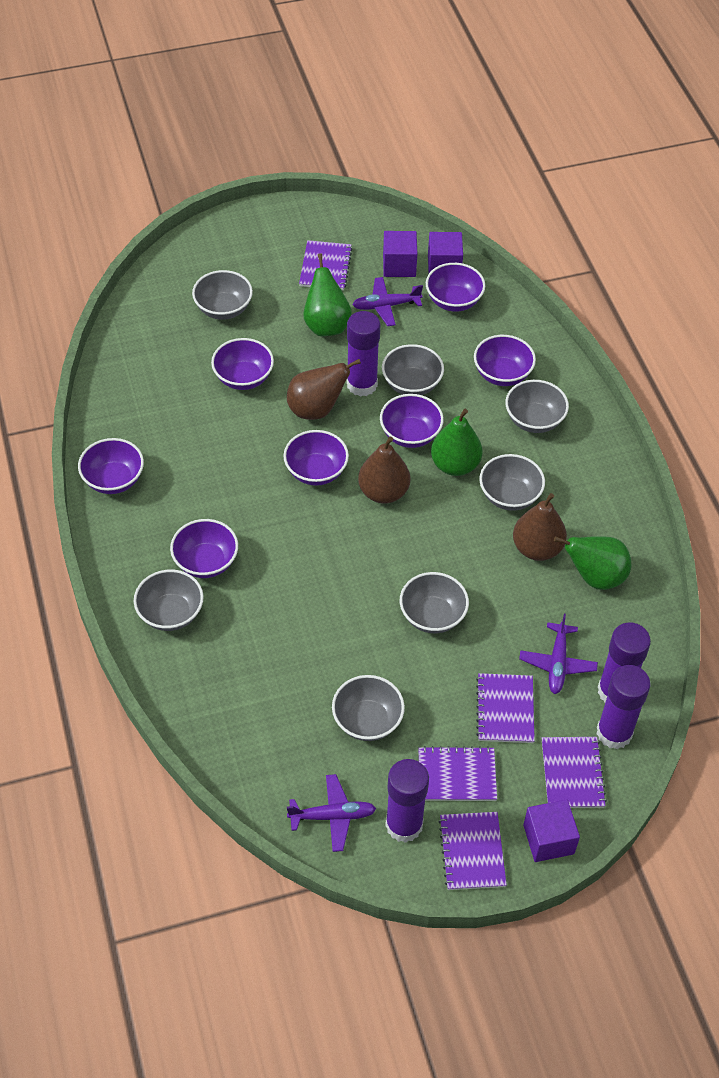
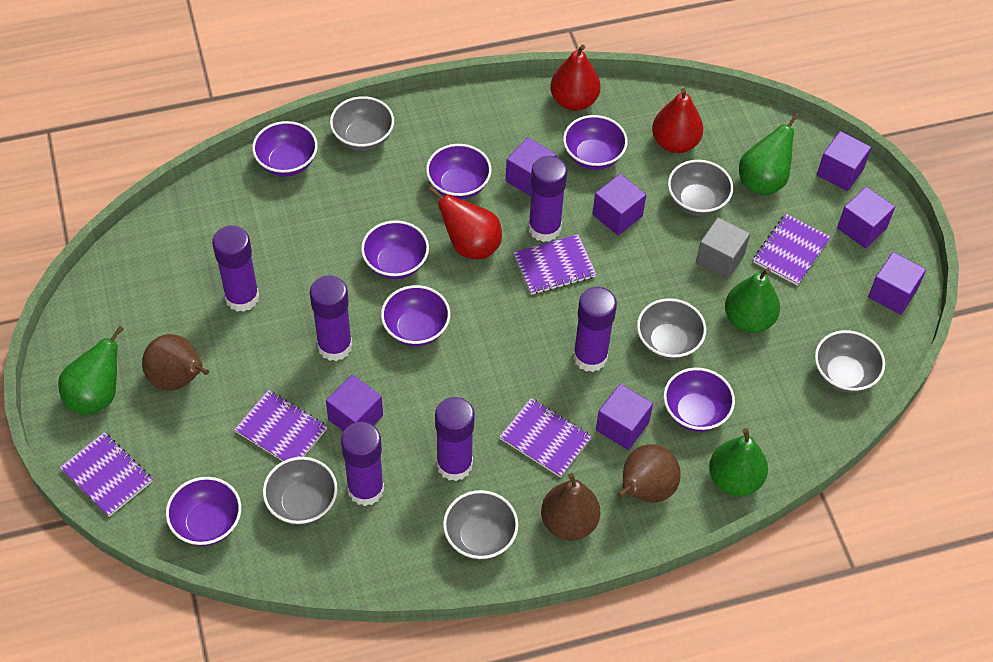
green pear: [303,253,352,336] [431,409,482,476] [554,536,631,590] = 3 -> [58,326,124,415] [709,428,768,496] [725,268,780,333] [739,113,799,196] = 4
grey bowl: [134,570,204,631] [192,270,253,320] [332,675,405,741] [382,344,444,395] [400,572,469,633] [479,454,545,511] [505,380,569,433] = 7 -> [263,457,337,525] [330,96,394,151] [443,490,518,560] [637,298,706,360] [668,160,733,216] [815,330,885,393] = 6
grey cube: none = 0 -> [696,217,750,279] = 1
purple cube: [383,231,417,277] [428,232,463,274] [523,799,580,862] = 3 -> [326,375,383,431] [506,137,556,196] [593,174,646,236] [596,384,653,450] [817,131,871,191] [837,187,895,248] [868,252,926,315] = 7
purple glue stick: [347,311,380,397] [385,759,429,843] [597,665,650,749] [598,622,651,702] = 4 -> [212,225,259,312] [310,275,352,361] [341,422,384,506] [435,397,475,481] [528,156,567,242] [573,287,617,372] = 6
purple plane: [287,774,376,852] [352,277,423,326] [519,614,598,694] = 3 -> none = 0
red pear: none = 0 -> [428,187,502,259] [550,45,600,111] [652,88,703,153] = 3

